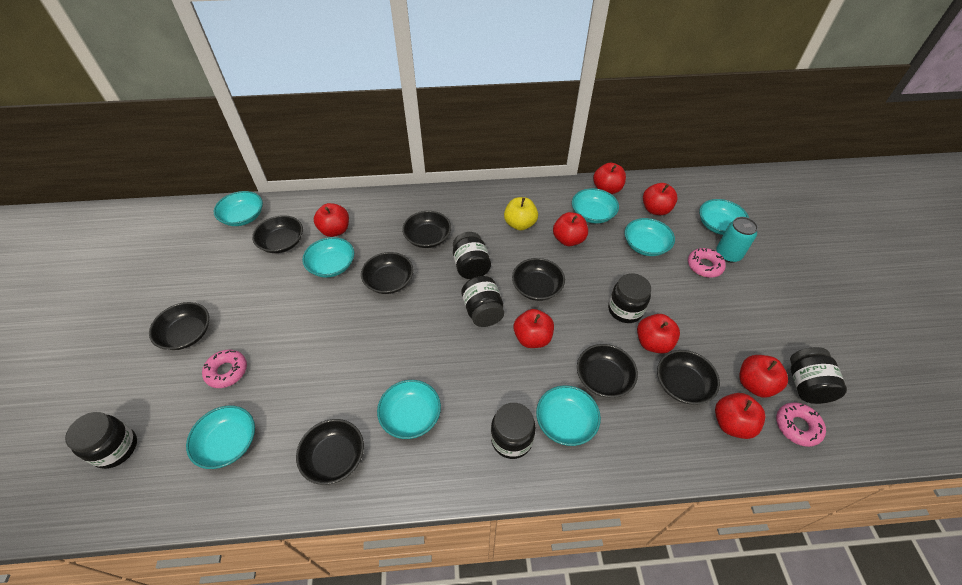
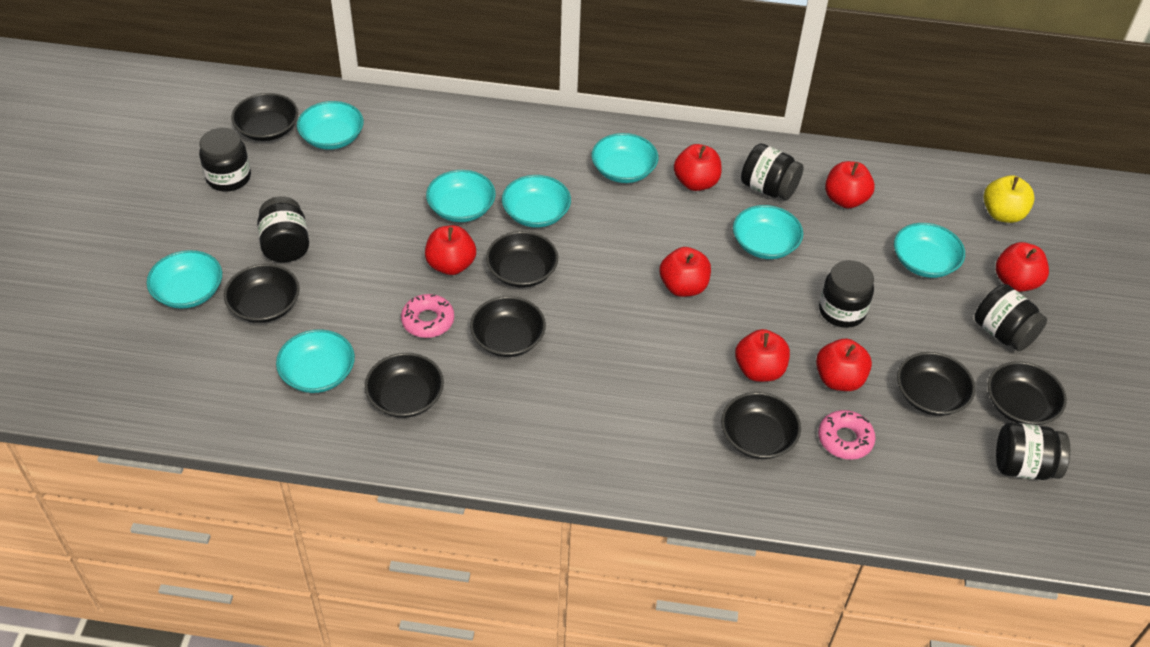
pink donut: [202,350,247,388] [688,248,726,278] [776,402,826,447] = 3 -> [401,294,454,338] [818,410,876,460] = 2
red apple: [314,203,349,237] [514,309,554,348] [553,212,588,246] [593,162,626,194] [637,314,680,354] [643,183,678,215] [715,393,765,439] [739,355,788,398] = 8 -> [425,225,476,275] [659,247,711,297] [674,144,722,191] [735,329,790,382] [816,339,872,391] [825,161,875,208] [996,242,1049,292] = 7
turquoise can: [716,217,758,263] = 1 -> none = 0

